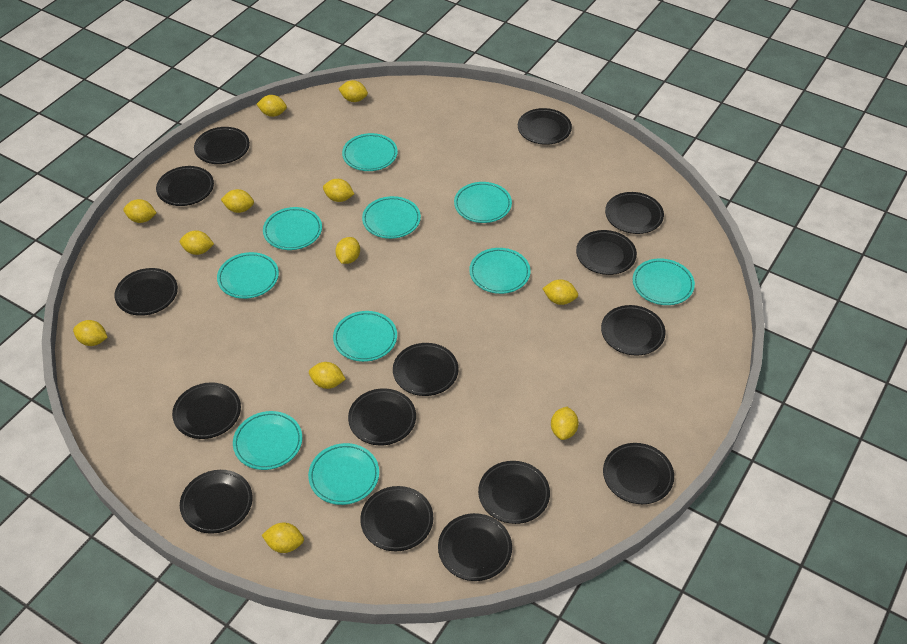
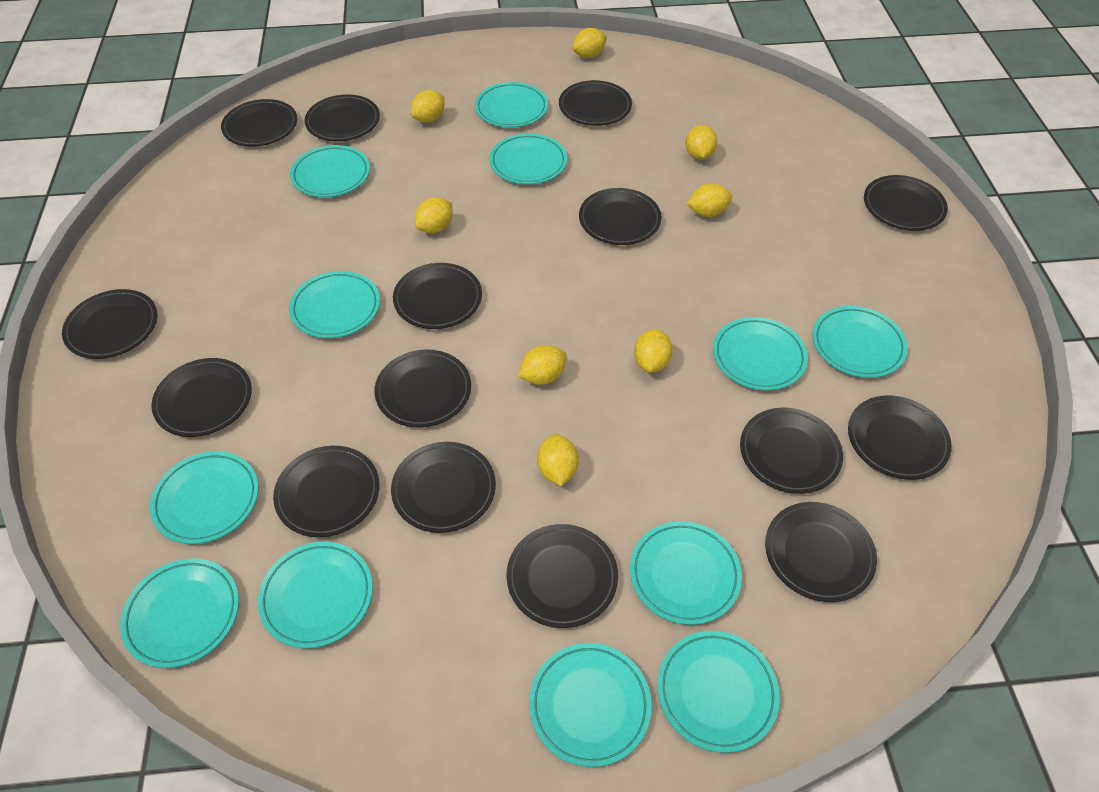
turquoise plate: [217,252,279,299] [233,411,302,470] [263,207,322,250] [308,443,379,505] [333,311,397,362] [342,133,398,171] [362,196,421,239] [454,182,512,223] [469,248,530,294] [632,258,695,305] = 10 -> [120,559,239,668] [150,451,258,544] [258,542,373,648] [289,271,380,338] [290,145,370,197] [475,82,548,128] [489,133,567,184] [529,643,652,767] [630,521,742,625] [657,631,780,753] [713,317,808,390] [813,306,907,378] = 12
yellow lemon: [73,320,108,346] [123,199,157,223] [180,230,214,255] [221,189,254,213] [256,95,287,117] [262,522,304,553] [309,362,346,389] [323,179,354,202] [335,237,360,264] [338,80,368,102] [542,279,578,305] [551,407,579,440] = 12 -> [411,90,444,123] [415,197,452,233] [518,345,567,385] [537,434,579,486] [572,28,607,58] [634,329,673,373] [685,125,717,160] [687,183,732,217] = 8

